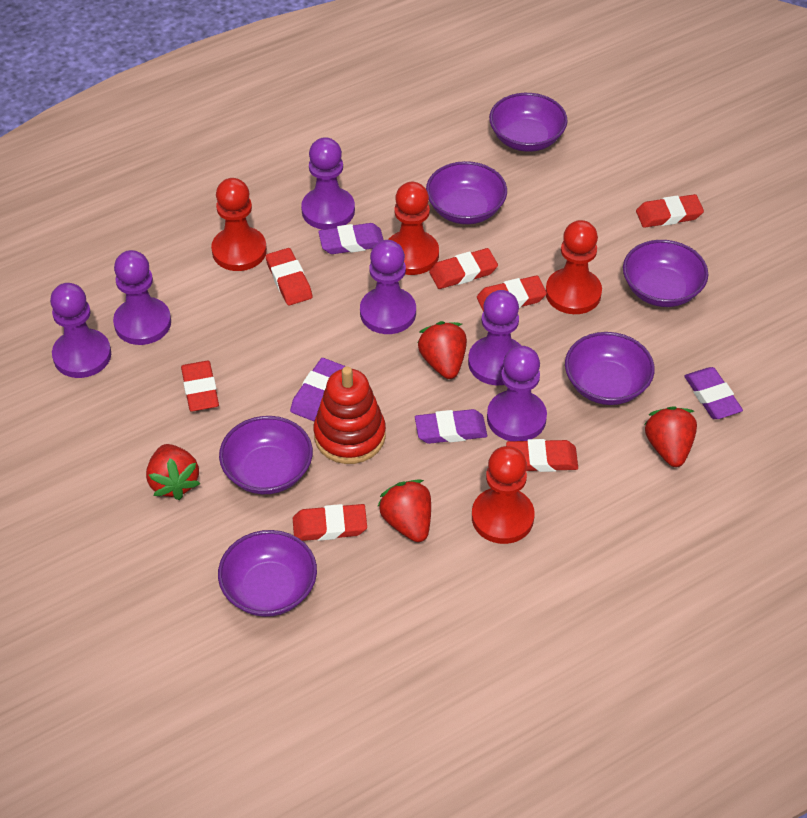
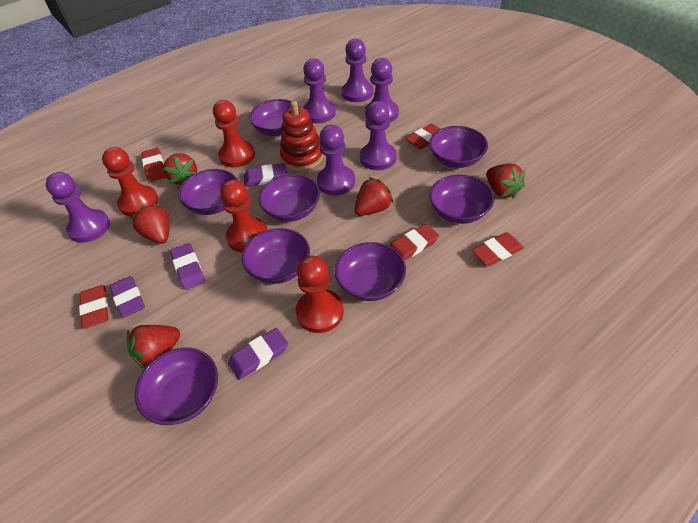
purple bowl: [218,530,317,617] [219,416,313,494] [426,161,507,224] [489,93,567,152] [565,332,655,405] [623,240,709,307] = 6 -> [135,348,218,425] [178,169,238,215] [242,228,310,284] [249,99,300,136] [258,174,320,222] [335,242,406,301] [429,126,488,168] [429,175,494,224] = 8
red eraser: [181,361,219,412] [266,248,313,305] [293,504,367,541] [429,248,498,289] [477,275,547,312] [506,439,578,472] [636,194,704,228] = 7 -> [79,285,108,329] [141,148,166,182] [389,224,439,260] [406,123,440,149] [472,232,524,266] = 5
red strawberry: [146,444,200,500] [377,480,431,542] [418,321,467,379] [644,406,697,467] = 4 -> [127,325,180,369] [130,204,170,244] [163,153,197,185] [354,177,394,216] [487,164,526,199] = 5

